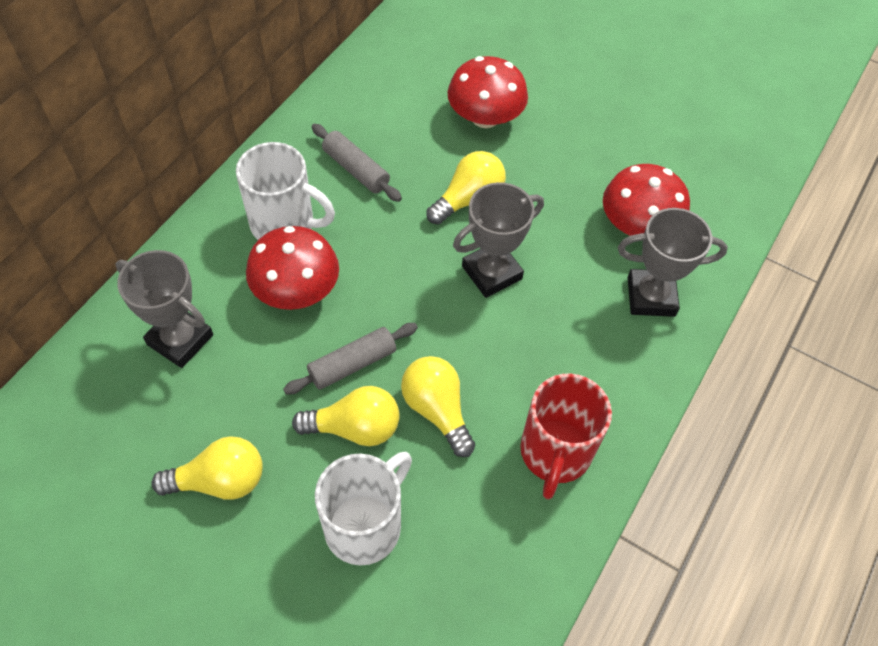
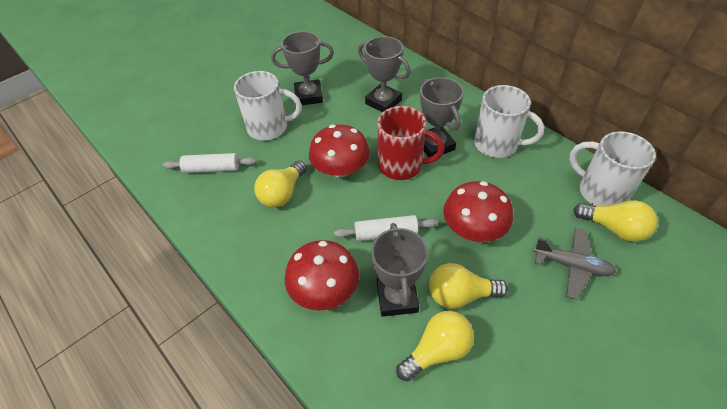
grey plane: none = 0 -> [533,228,616,300] = 1
grey rolling pin: [283,323,418,394] [312,124,402,202] = 2 -> none = 0
grey trophy: [116,250,213,368] [453,182,544,298] [618,208,728,317] = 3 -> [271,31,334,105] [358,36,411,112] [371,223,428,317] [420,77,464,157] = 4
white mug: [236,142,335,240] [315,452,412,565] = 2 -> [234,71,302,140] [474,85,544,158] [569,131,656,206] = 3
white rolling pin: none = 0 -> [163,153,256,173] [334,215,438,241] = 2

